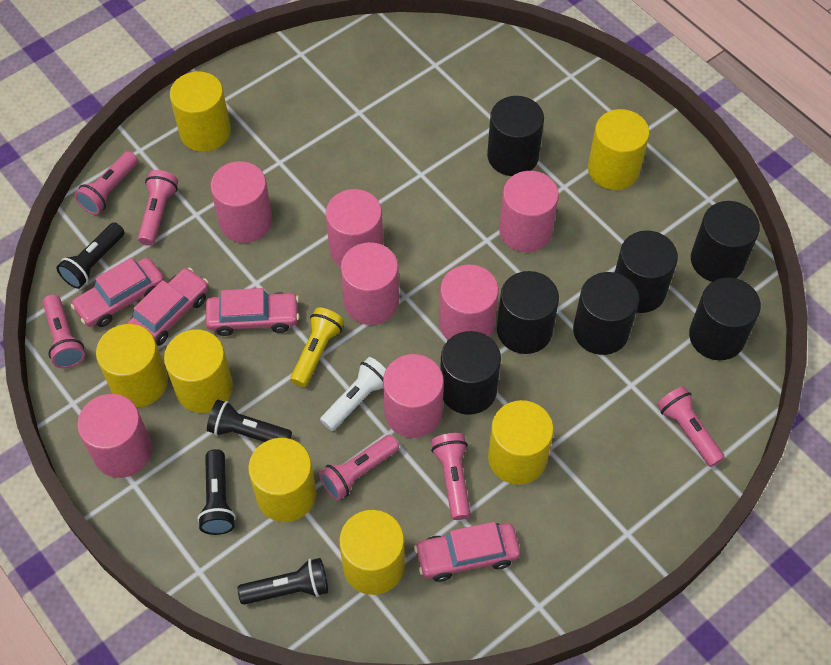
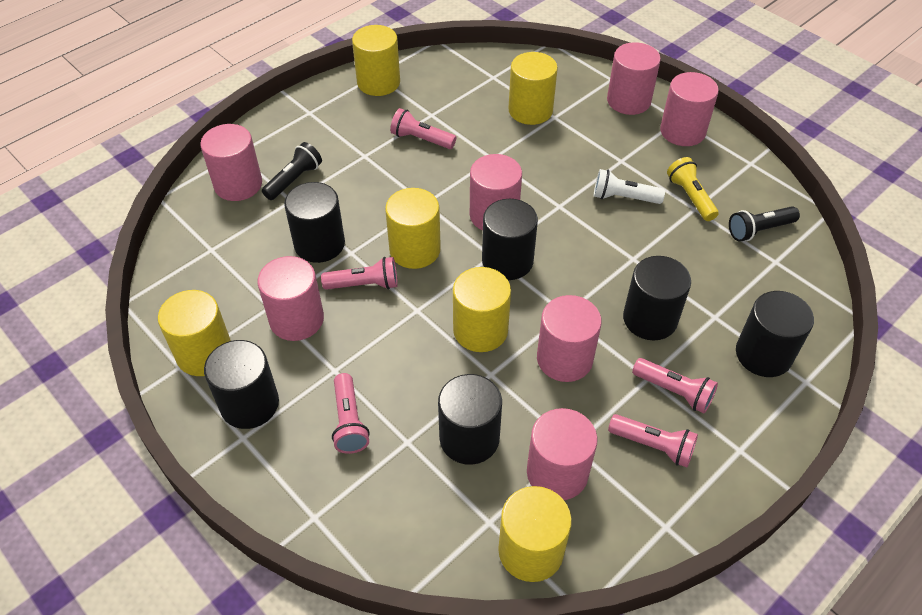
black cylinder: [440,331,501,415] [487,96,544,176] [497,271,559,354] [573,272,639,355] [615,230,678,313] [689,277,761,360] [691,201,760,282] = 7 -> [204,340,279,429] [284,182,345,263] [438,374,502,465] [482,199,538,280] [623,256,691,340] [736,291,814,377] = 6
black flashlight: [57,223,125,289] [198,449,236,535] [207,400,292,442] [238,558,328,605] = 4 -> [262,142,322,200] [729,206,800,242] = 2
pink car: [71,257,165,327] [126,267,209,346] [206,288,300,336] [414,522,520,582] = 4 -> none = 0
pink flashlight: [43,295,85,368] [74,151,138,215] [138,170,178,245] [319,435,399,501] [431,433,471,520] [657,386,725,467] = 6 -> [321,257,398,290] [332,373,370,454] [390,108,456,149] [608,414,698,467] [632,358,718,413] = 5
yellow cylinder: [96,324,168,407] [164,329,233,413] [170,71,231,152] [248,438,316,522] [339,510,405,595] [488,400,554,485] [588,109,649,190] = 7 -> [158,290,231,376] [352,25,400,96] [385,188,441,269] [453,267,511,352] [498,486,572,582] [509,52,558,125] = 6

